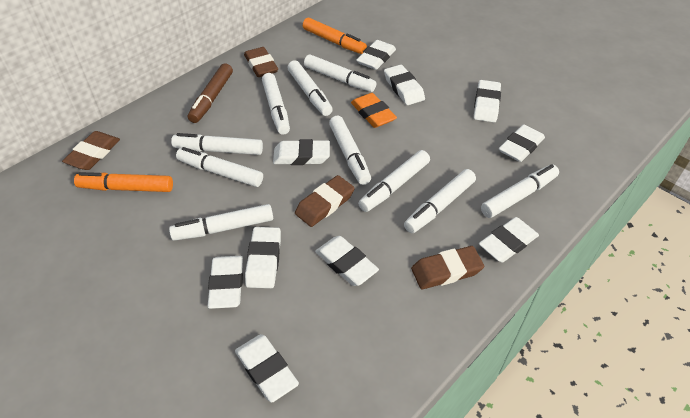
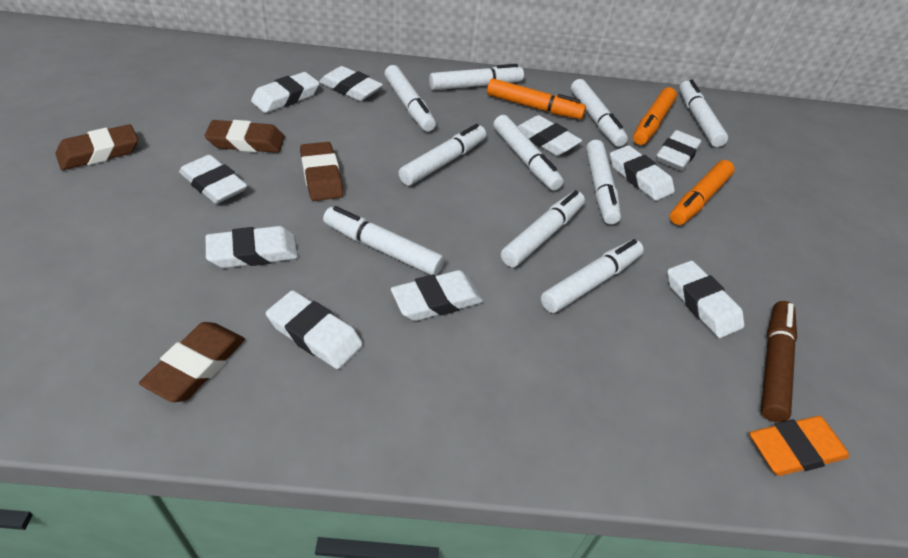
orange marker: [74,172,173,192] [303,17,367,54] = 2 -> [487,78,586,119] [633,87,677,145] [670,160,735,225] = 3

